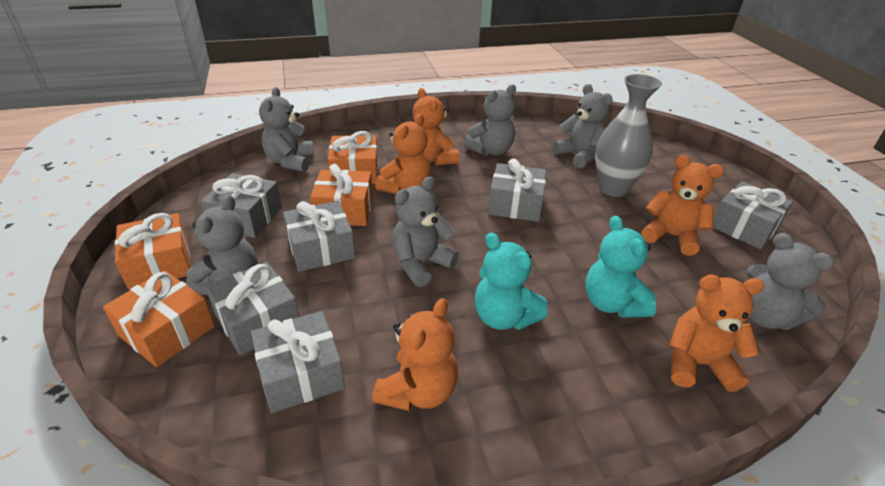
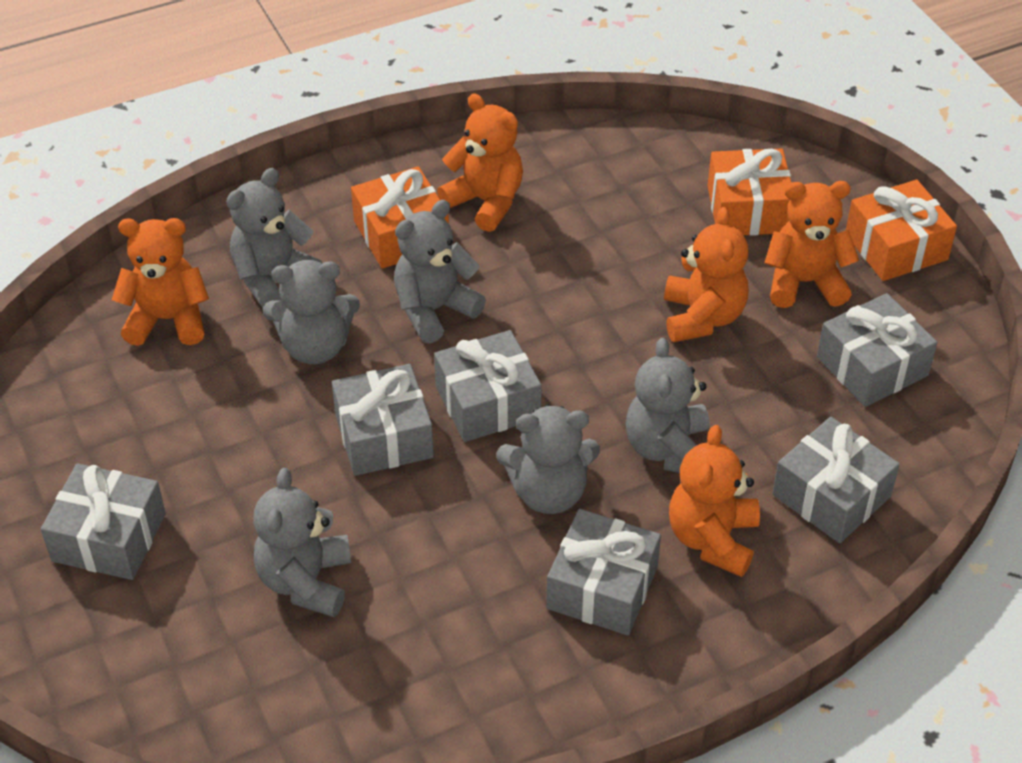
grey vase: [595,74,662,197] = 1 -> none = 0
orange gift: [103,270,215,367] [115,213,191,290] [310,164,373,226] [328,131,378,184] = 4 -> [351,166,449,269] [707,149,791,236] [846,180,957,281] = 3
turquoise teddy bear: [475,233,548,330] [585,216,656,318] = 2 -> none = 0

